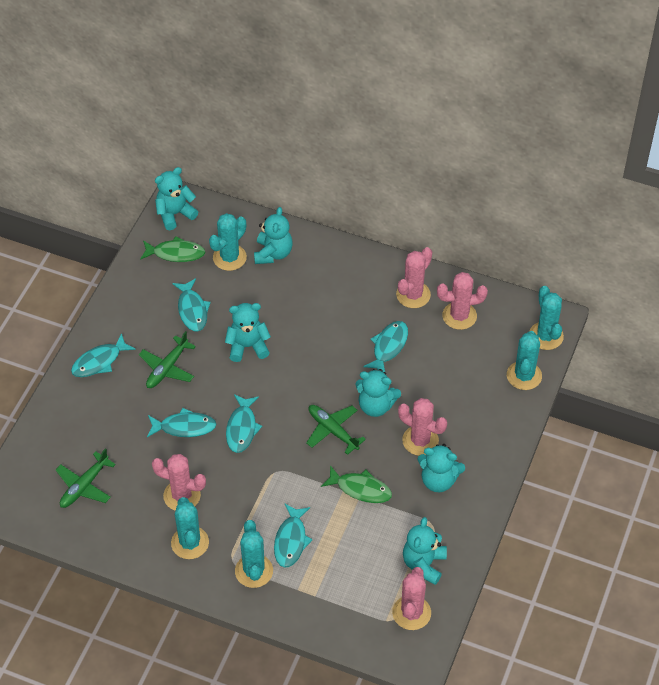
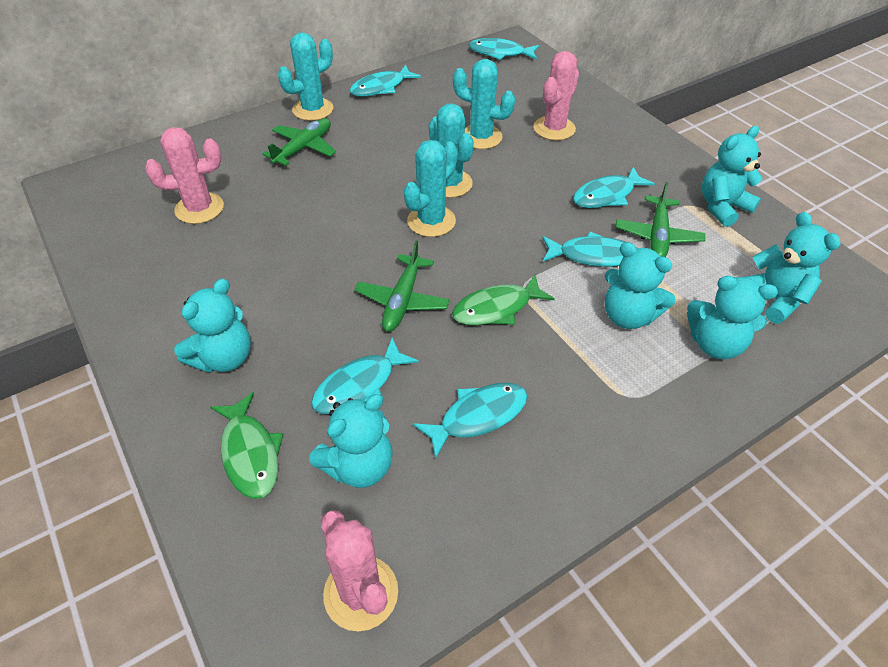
pink cactus: [152,454,206,511] [392,567,431,630] [396,247,432,308] [398,398,447,456] [437,272,488,330] = 5 -> [145,127,224,224] [321,510,398,631] [533,51,579,140] = 3
turquoise cactus: [171,497,209,559] [209,213,247,271] [235,520,273,588] [507,331,542,390] [529,286,564,350] = 5 -> [278,32,333,121] [404,140,458,237] [429,103,474,198] [453,59,515,149] = 4

